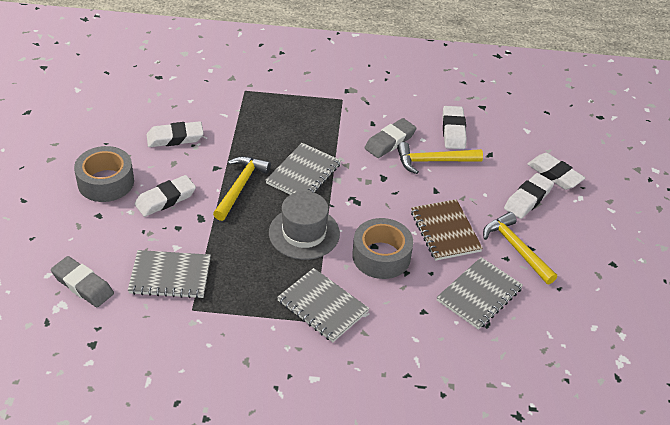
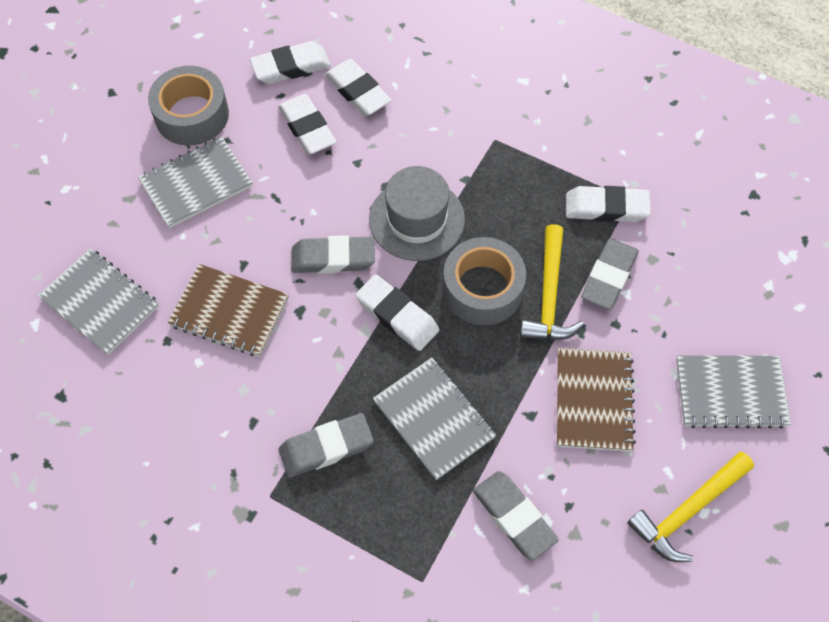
brown notebook: [411,199,483,261] = 1 -> [168,264,289,357] [557,348,636,451] = 2
grey eraser: [51,256,114,307] [364,118,417,158] = 2 -> [279,413,374,478] [291,235,375,273] [473,471,559,560] [581,238,639,310] = 4
yellow hammer: [213,156,271,221] [397,142,483,174] [483,212,557,284] = 3 -> [520,224,584,340] [627,452,754,562] = 2

